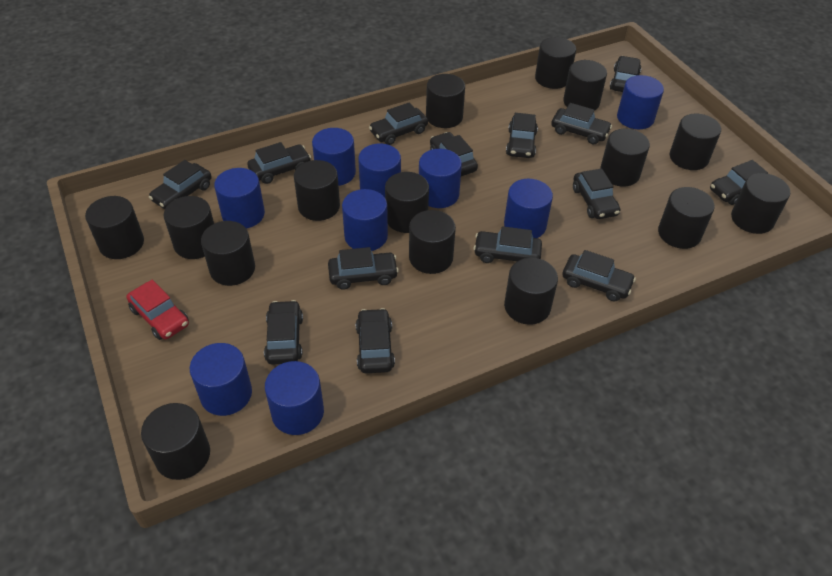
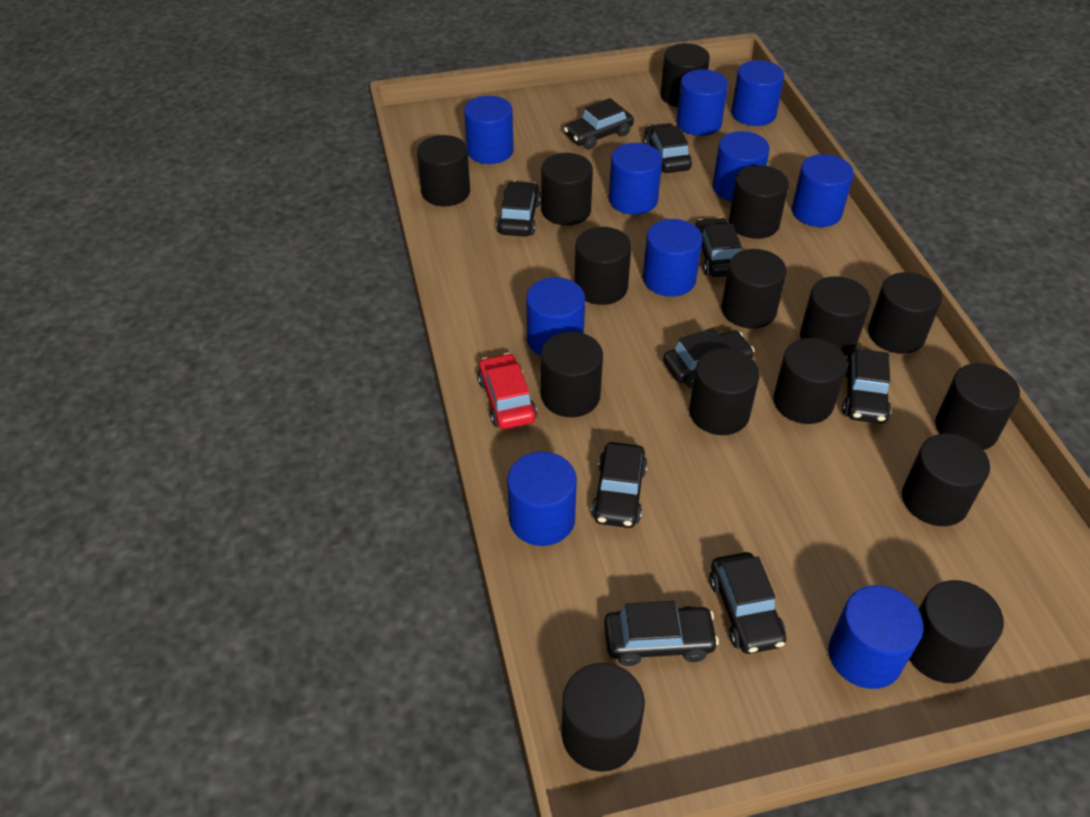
black car: [149,160,211,209] [247,142,311,184] [264,300,303,365] [328,247,399,290] [356,308,395,373] [369,103,428,145] [430,132,478,176] [474,226,542,263] [506,113,538,158] [551,103,612,144] [563,250,636,301] [573,168,620,219] [610,56,641,92] [710,160,768,205] = 14 -> [496,181,541,236] [564,98,634,149] [591,442,647,528] [604,601,719,666] [643,123,692,173] [663,328,755,388] [695,218,742,277] [709,552,786,654] [842,349,891,424] = 9
blue cylinder: [190,343,252,416] [214,168,265,229] [265,361,324,435] [312,128,356,186] [342,189,388,251] [358,144,401,197] [419,149,462,208] [504,179,553,238] [617,75,664,129] = 9 -> [464,96,514,164] [507,452,577,546] [526,277,585,356] [609,143,662,215] [643,219,703,297] [677,69,728,136] [713,131,770,201] [731,60,784,126] [792,154,854,227] [829,585,924,689] = 10

